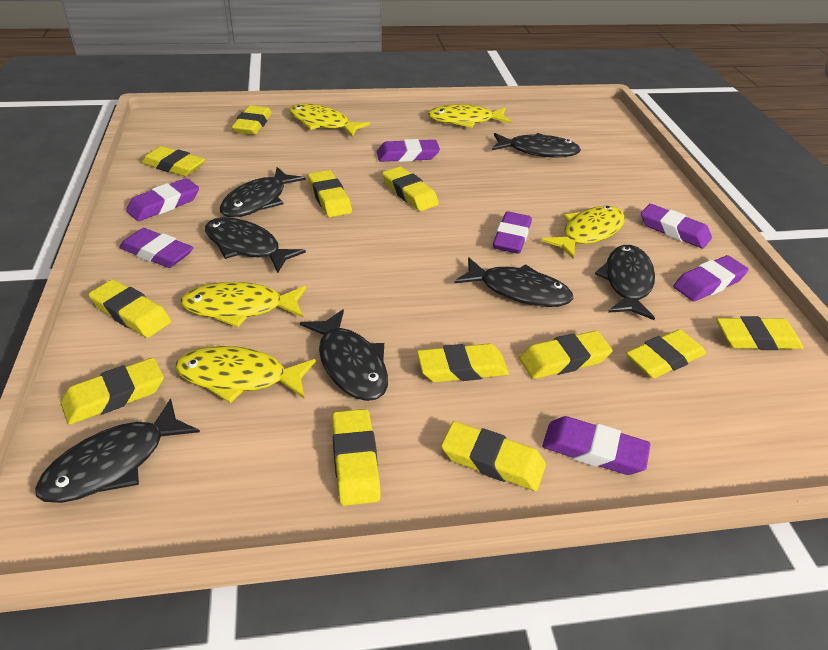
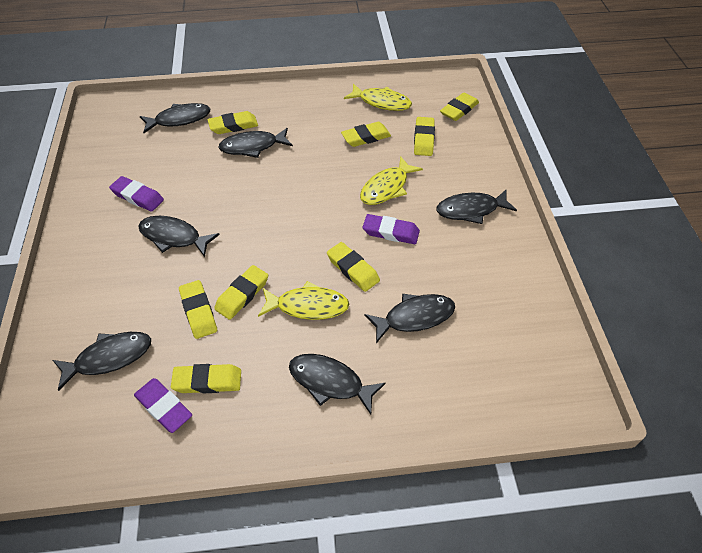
purple eraser: [119,228,194,268] [126,178,199,221] [377,139,440,162] [493,211,532,254] [542,416,651,475] [641,204,712,249] [673,255,749,302] = 7 -> [109,176,164,212] [134,378,192,433] [363,214,420,244] = 3
yellow eraser: [61,358,164,425] [89,279,171,338] [141,146,205,176] [232,105,272,135] [308,170,352,217] [332,409,381,506] [382,166,439,211] [417,344,509,382] [441,421,546,491] [519,331,613,379] [626,329,706,378] [716,316,803,350] = 12 -> [171,364,241,393] [179,280,217,339] [208,111,258,134] [214,265,268,320] [327,242,380,292] [341,122,391,147] [414,117,435,156] [440,93,479,121] = 8
yellow fish: [175,346,316,403] [181,282,306,327] [289,104,370,138] [427,104,511,128] [541,206,625,259] = 5 -> [258,281,350,320] [344,83,412,111] [360,156,423,205] = 3

